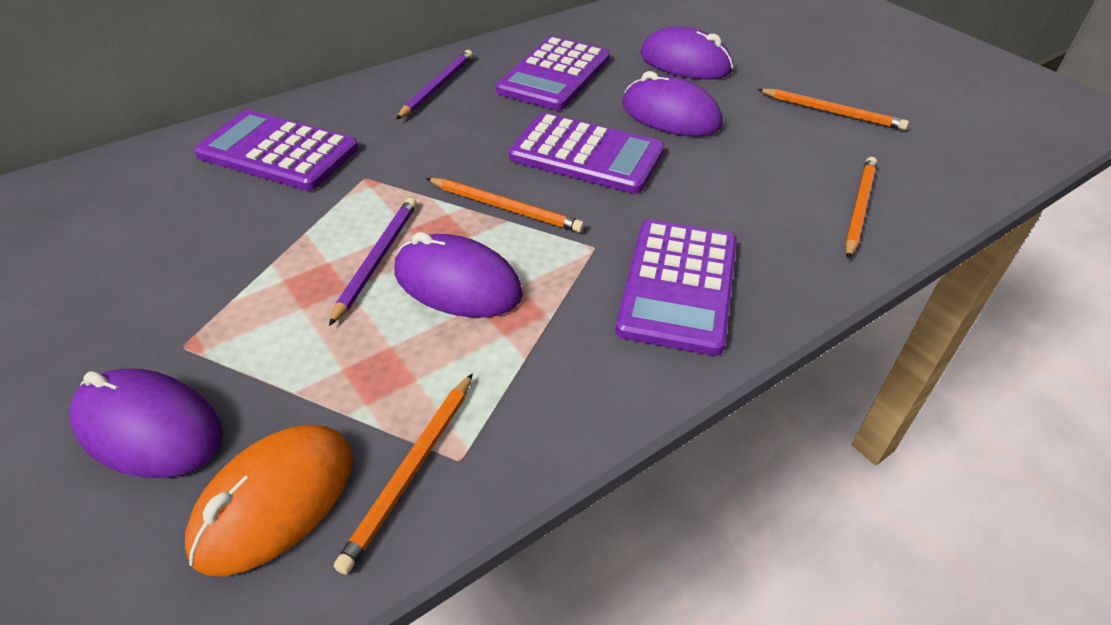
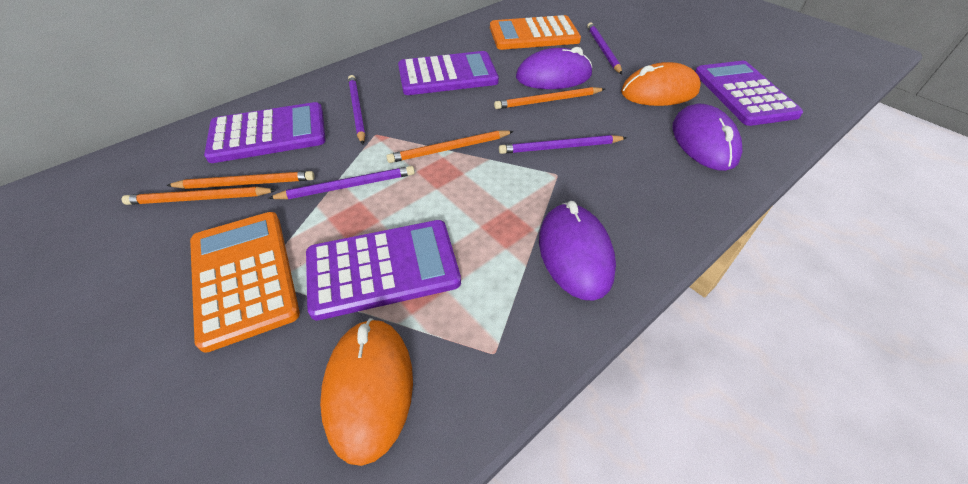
orange calculator: none = 0 -> [190,212,300,353] [490,15,581,50] = 2
orange mouse: [185,425,353,576] = 1 -> [320,318,413,466] [621,62,701,106] = 2
purple mouse: [69,369,223,478] [394,232,523,318] [622,71,723,137] [640,26,733,80] = 4 -> [516,47,592,89] [539,201,616,301] [673,104,742,171] = 3
purple pencil: [329,198,417,326] [396,50,473,120] = 2 -> [268,166,415,199] [348,75,365,145] [499,135,627,154] [587,22,622,74] = 4

